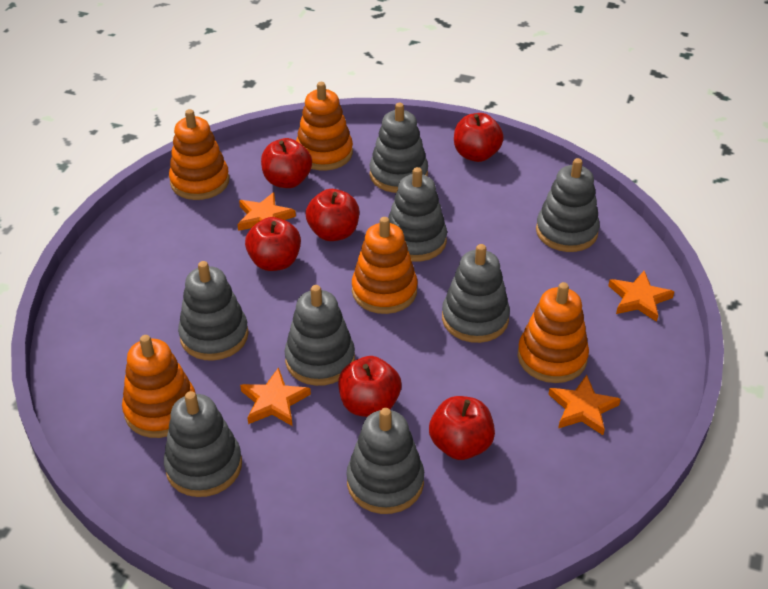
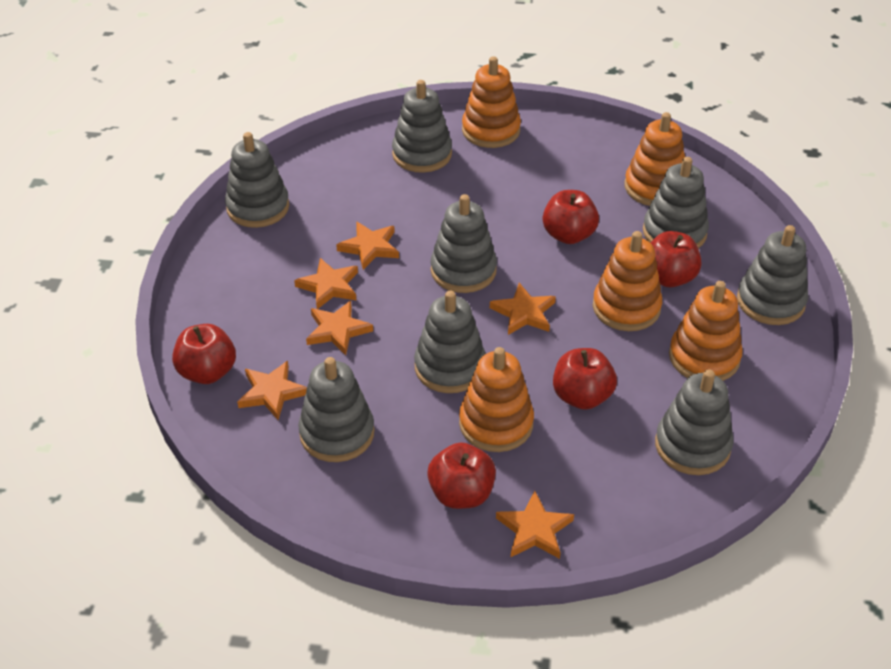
orange star: [237,192,296,231] [240,367,311,426] [548,375,621,435] [608,271,674,322] = 4 -> [237,361,307,420] [294,258,358,309] [306,301,373,355] [336,221,399,270] [490,283,556,335] [496,491,574,559] = 6
red apple: [245,217,301,271] [261,138,312,188] [306,189,359,241] [338,356,401,417] [429,396,495,460] [454,113,504,162] = 6 -> [172,324,236,384] [427,442,496,509] [543,190,599,244] [553,348,617,410] [651,231,701,287] = 5

